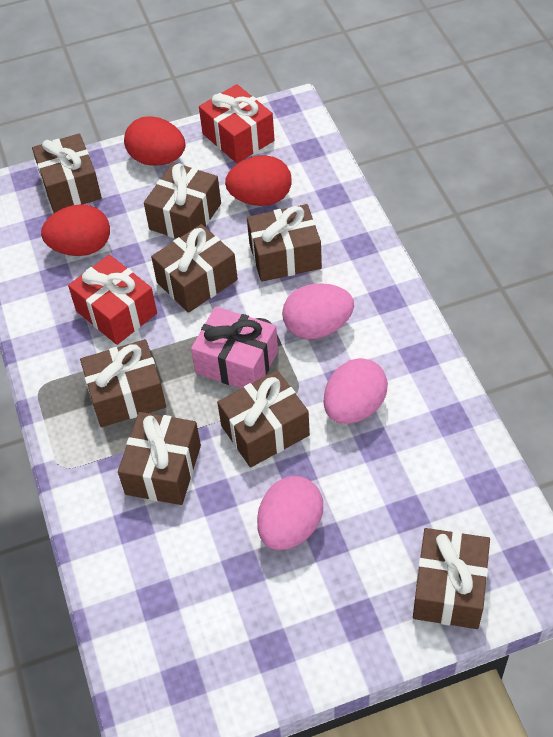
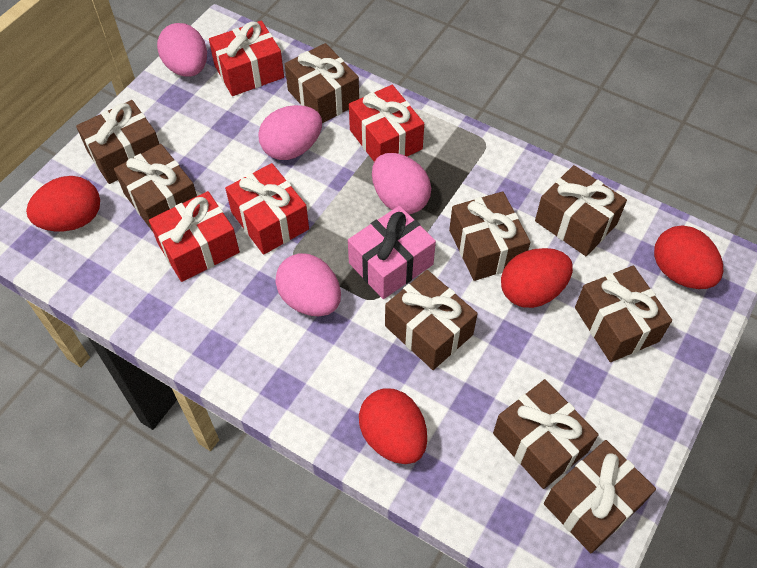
brown gift: [32,133,102,213] [80,339,166,427] [118,412,201,505] [144,162,221,239] [151,224,238,313] [217,370,310,467] [247,204,322,282] [413,528,490,629] = 8 -> [76,100,159,184] [114,144,197,232] [285,43,359,123] [385,270,478,370] [449,191,530,281] [493,379,599,489] [535,165,627,256] [544,440,656,553] [575,266,672,362] = 9
pink egg: [257,476,323,550] [282,283,354,339] [323,358,388,424] = 3 -> [157,23,207,77] [258,105,322,160] [275,253,341,316] [372,153,431,214] = 4
red egg: [41,204,110,256] [124,116,186,166] [225,155,292,206] = 3 -> [26,176,100,231] [359,388,427,464] [501,248,573,308] [654,225,723,289] = 4
red gift: [68,255,157,345] [199,84,274,163] = 2 -> [149,191,240,282] [209,20,284,96] [225,163,309,255] [349,85,424,162] = 4

